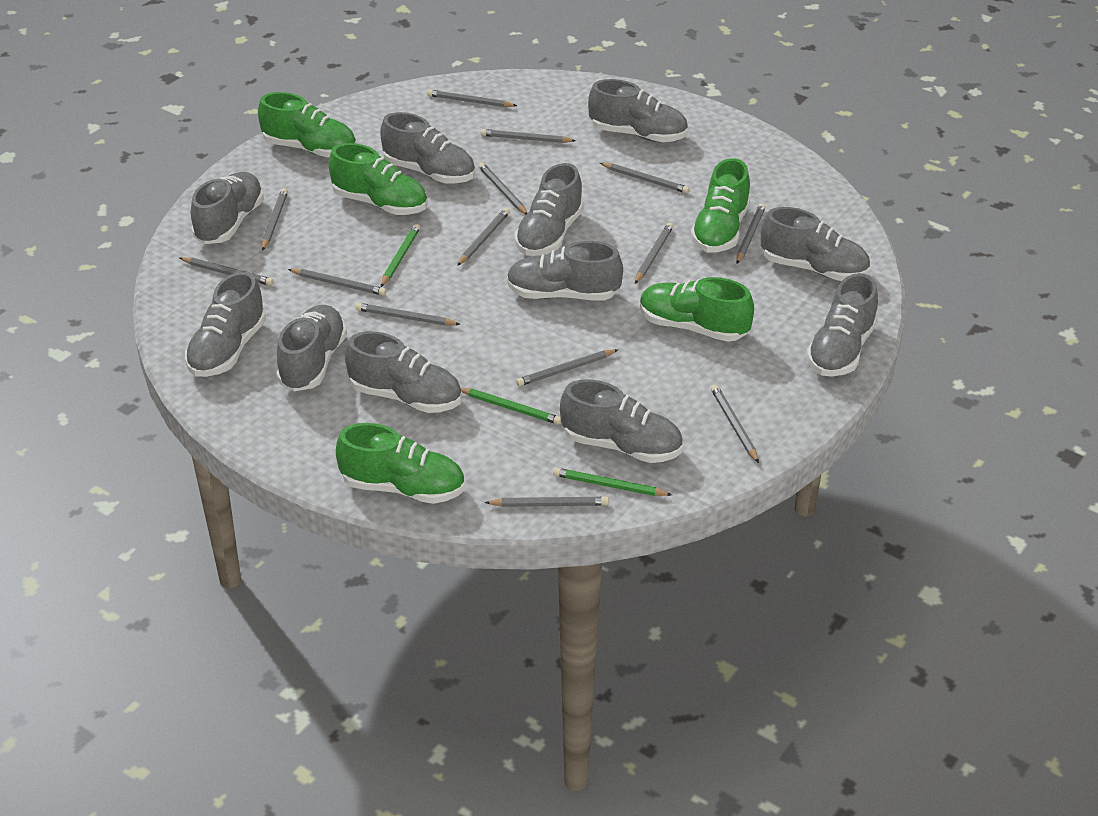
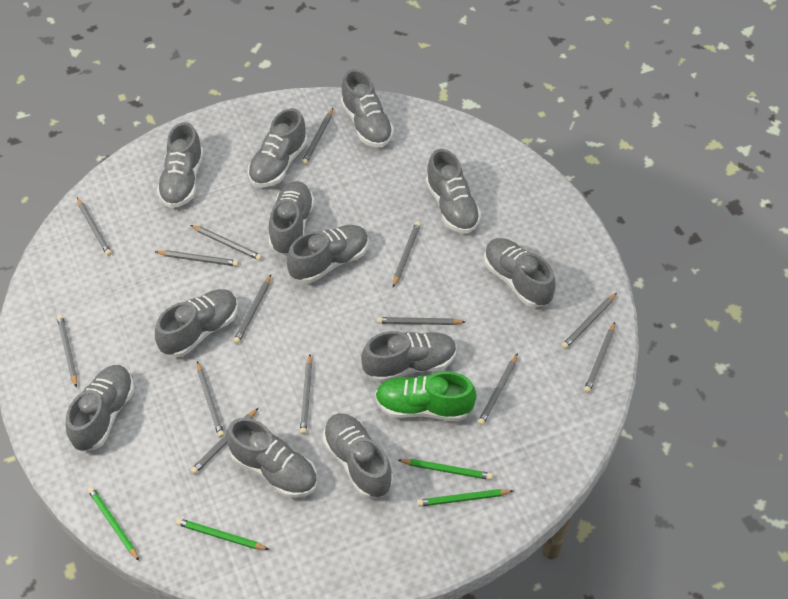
green pencil: [381,224,420,287] [460,387,561,425] [553,468,672,496] = 3 -> [88,486,139,561] [176,518,269,550] [398,459,493,480] [417,489,513,507] = 4
green shoe: [258,92,356,158] [329,143,428,215] [336,423,465,504] [640,277,754,342] [691,158,750,252] = 5 -> [375,371,476,421] = 1
grey shoe: [185,272,266,377] [191,172,264,244] [276,305,347,391] [345,331,462,413] [380,112,475,184] [507,241,623,301] [515,163,584,256] [560,379,683,463] [588,79,688,142] [761,207,870,281] [806,273,878,376] = 11 -> [65,365,134,451] [155,289,238,357] [157,122,204,208] [226,418,317,498] [248,108,307,187] [269,181,315,255] [287,225,369,283] [323,413,393,498] [341,69,394,147] [361,331,457,383] [426,149,481,233] [484,238,556,307] = 12

